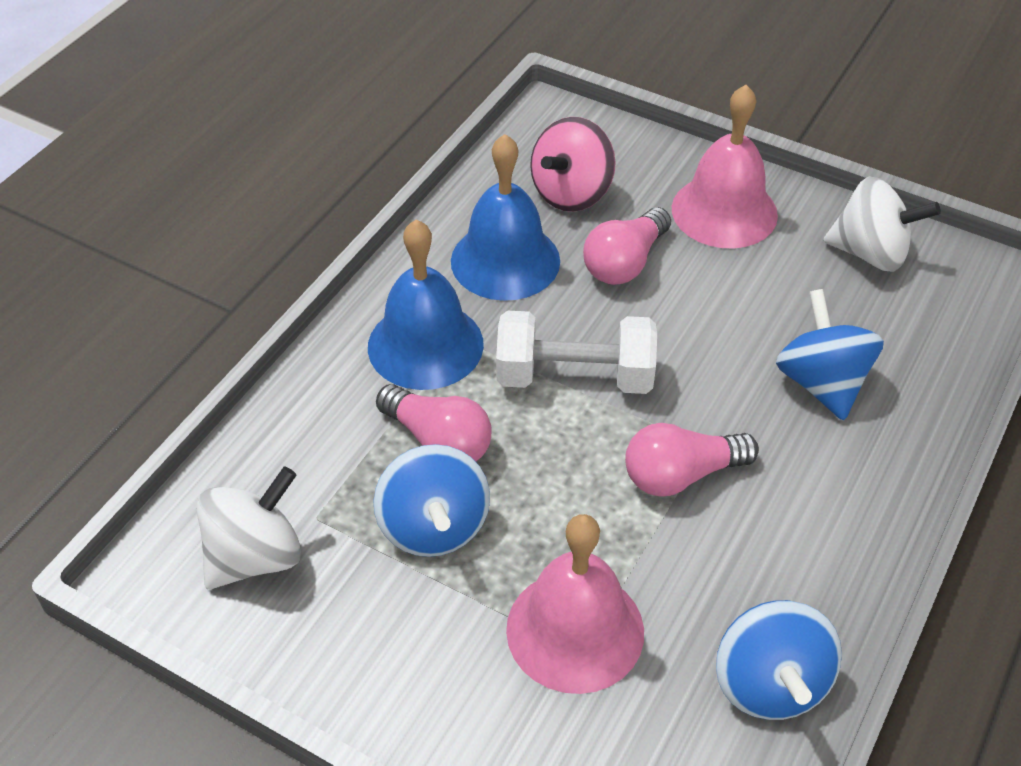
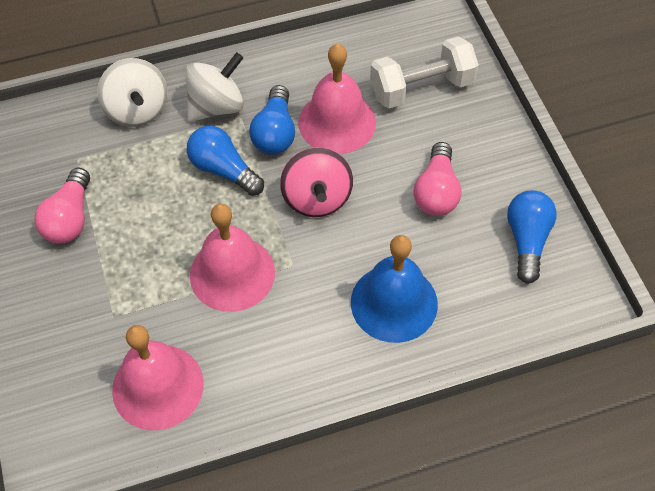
blue bell: [368,220,484,390] [451,134,560,301] = 2 -> [351,235,438,343] = 1
blue light bulb: none = 0 -> [187,126,264,196] [249,85,295,155] [507,190,557,284] = 3
blue spinning top: [373,444,490,557] [716,600,842,720] [776,289,884,420] = 3 -> none = 0
pink bell: [506,514,644,694] [672,85,778,249] = 2 -> [112,325,204,430] [190,204,275,312] [298,44,376,154] = 3
pink light bulb: [376,384,492,462] [583,207,671,285] [625,423,759,497] = 3 -> [34,168,90,244] [414,142,462,216] = 2

